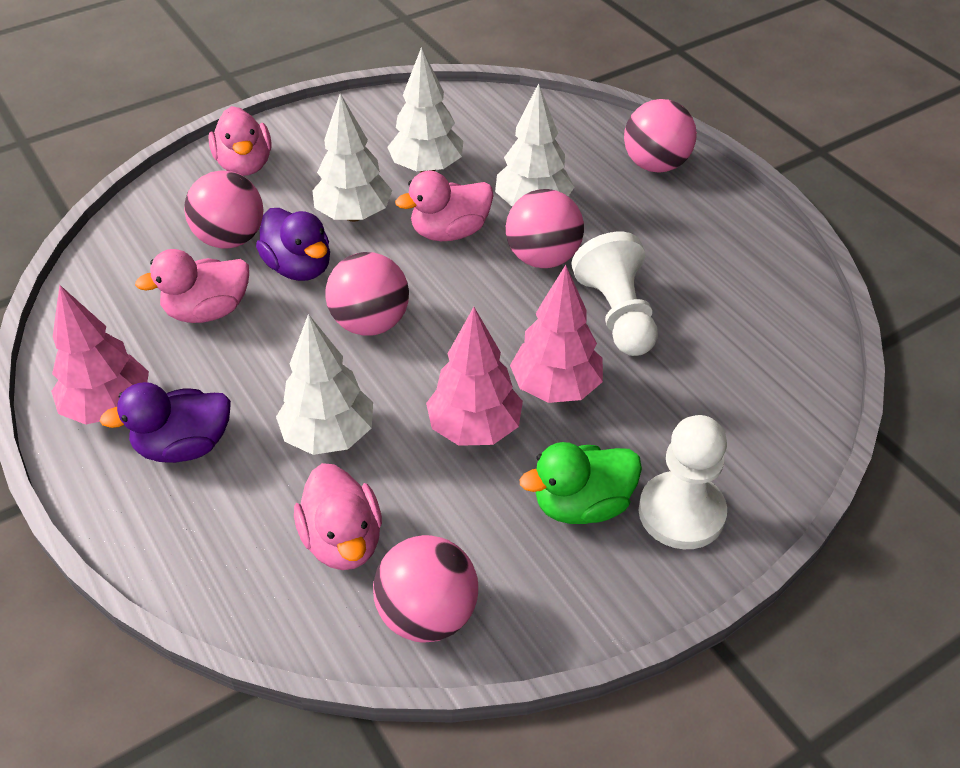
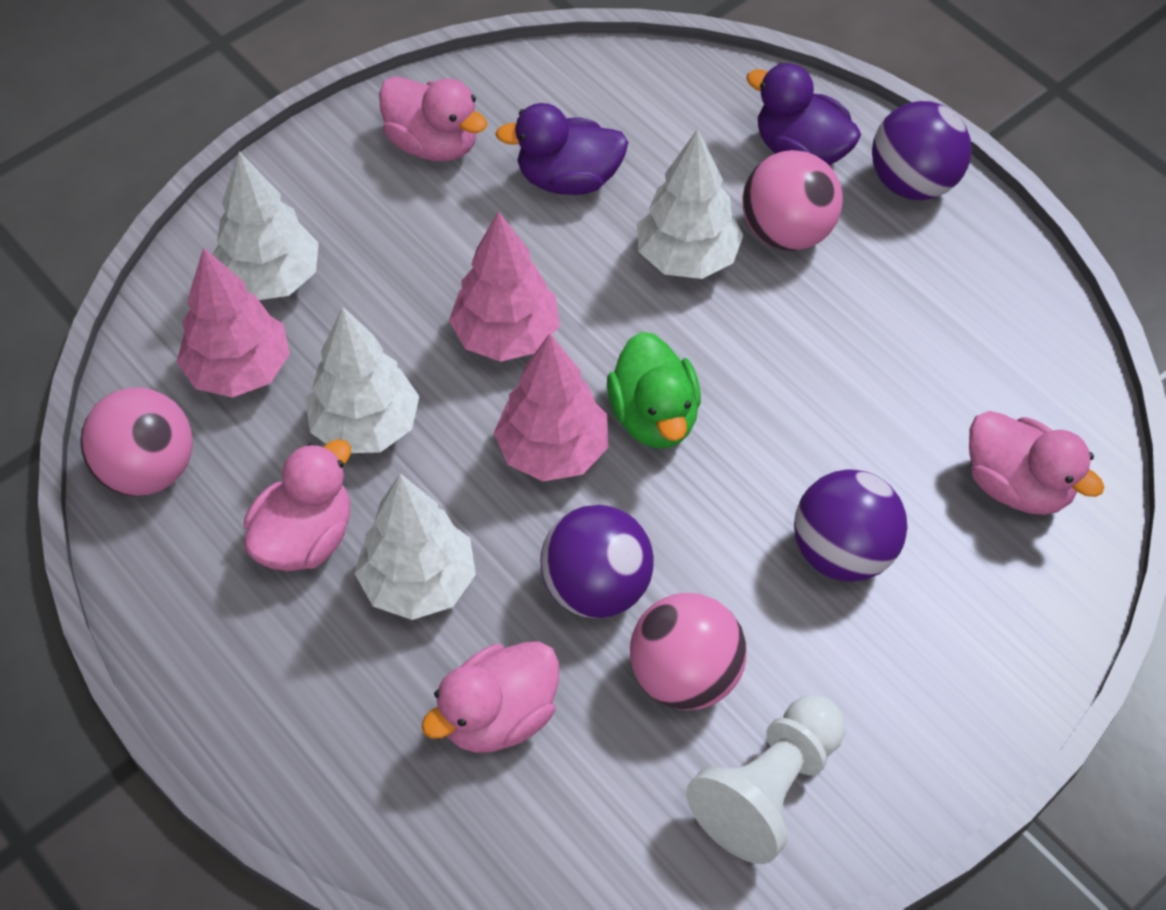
pink ball: [184,170,263,249] [325,252,409,336] [373,535,478,643] [506,189,584,268] [624,99,697,173] = 5 -> [80,387,193,496] [630,593,747,710] [742,150,843,251] = 3
purple ball: none = 0 -> [540,505,654,618] [794,469,907,582] [872,101,972,200] = 3
white pawn: [571,232,658,356] [639,415,727,549] = 2 -> [686,695,845,864] = 1

